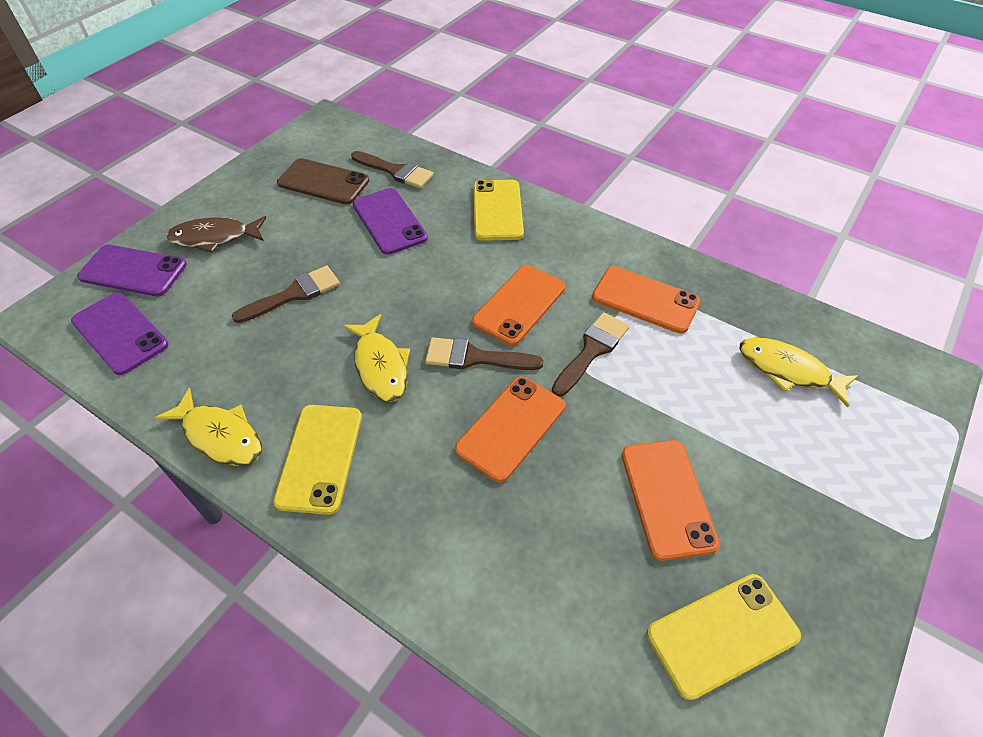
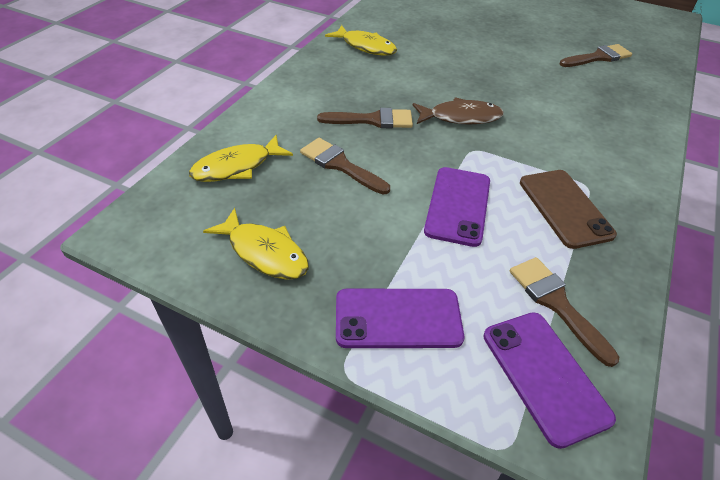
orange phone: [455,376,565,482] [472,265,566,346] [592,266,701,334] [622,440,720,561] = 4 -> none = 0
yellow phone: [273,405,362,515] [473,180,524,241] [647,574,801,700] = 3 -> none = 0

